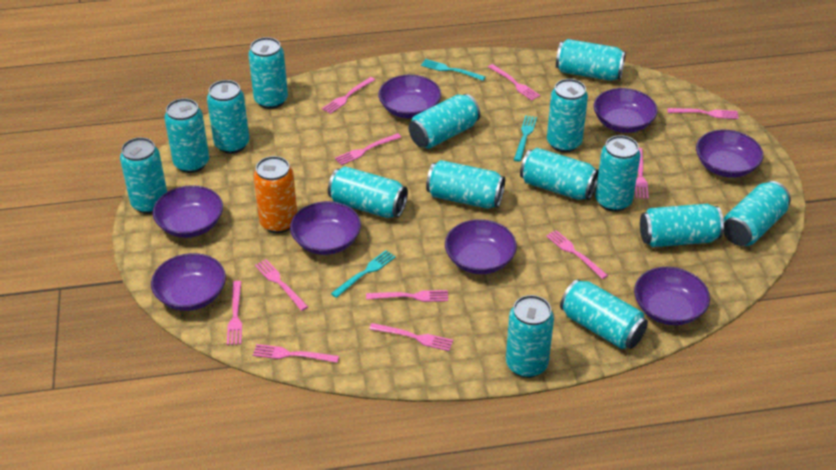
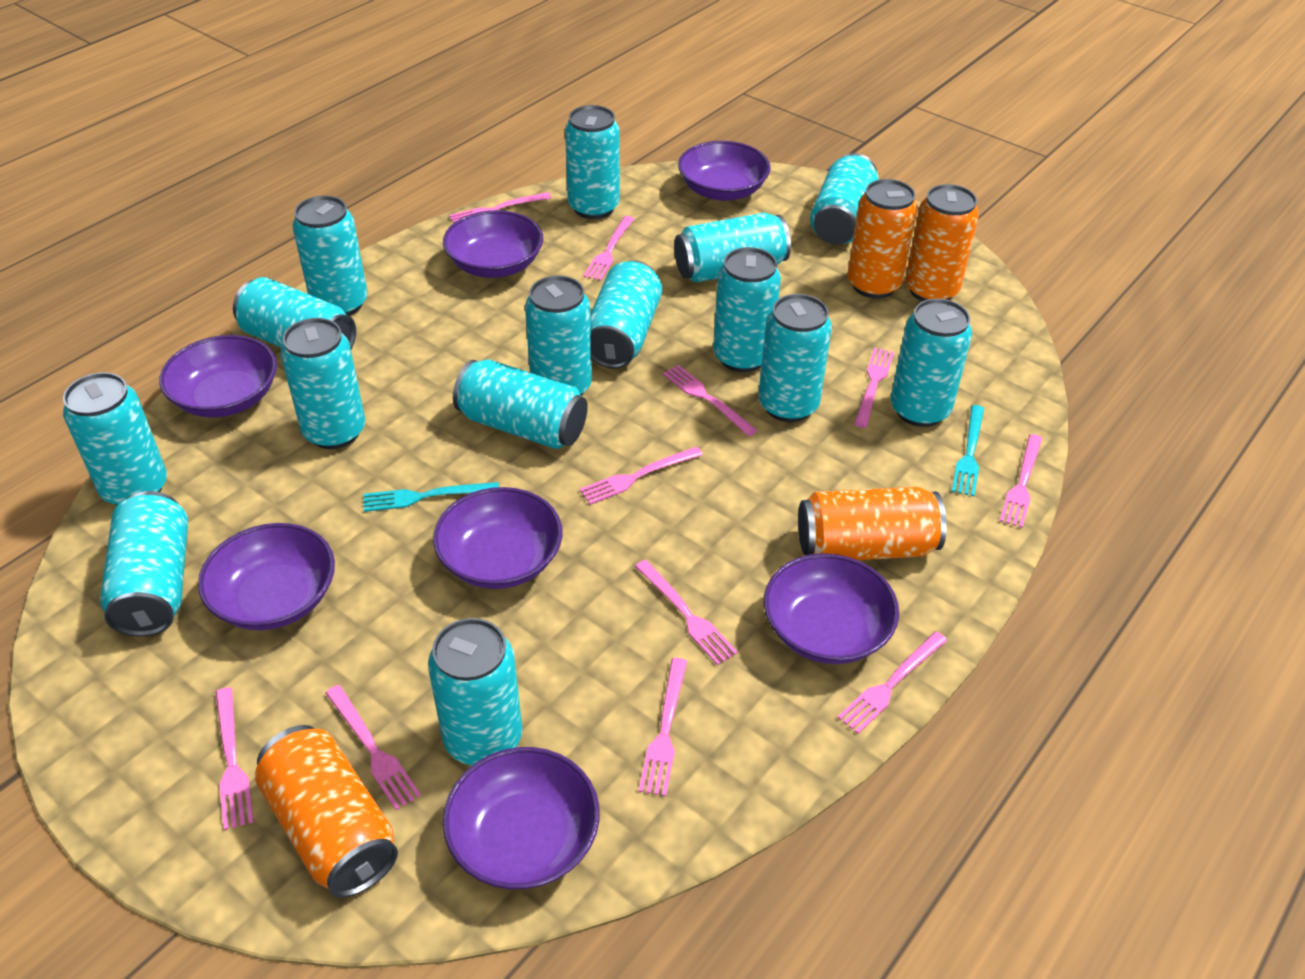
orange can: [254,156,297,233] = 1 -> [255,725,398,898] [798,487,947,560] [847,179,918,298] [905,184,979,301] = 4
purple bowl: [151,253,226,311] [153,185,223,238] [290,201,361,255] [378,75,441,119] [445,219,517,274] [593,88,658,133] [634,267,710,326] [696,130,763,178] = 8 -> [160,335,277,418] [198,523,335,630] [433,487,563,589] [443,210,543,278] [443,747,600,889] [678,141,771,201] [764,553,899,664] = 7
turquoise fork: [331,250,396,298] [421,59,486,81] [514,115,537,162] = 3 -> [364,482,499,512] [952,405,984,497] = 2

